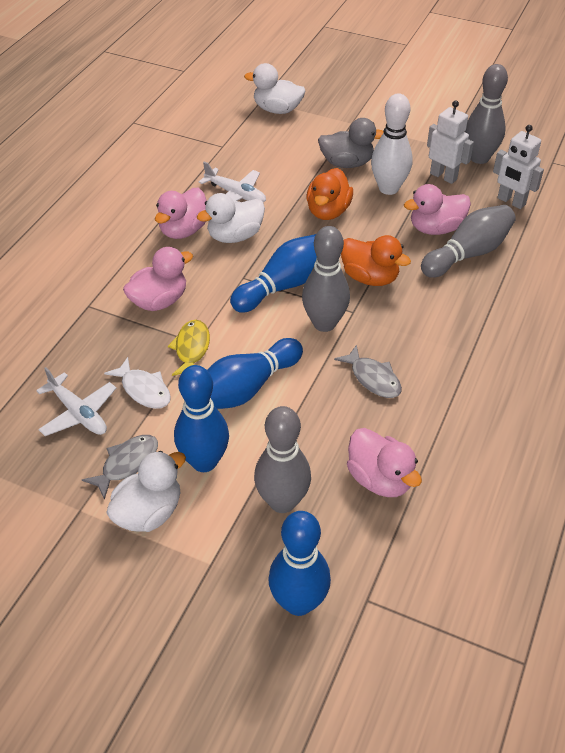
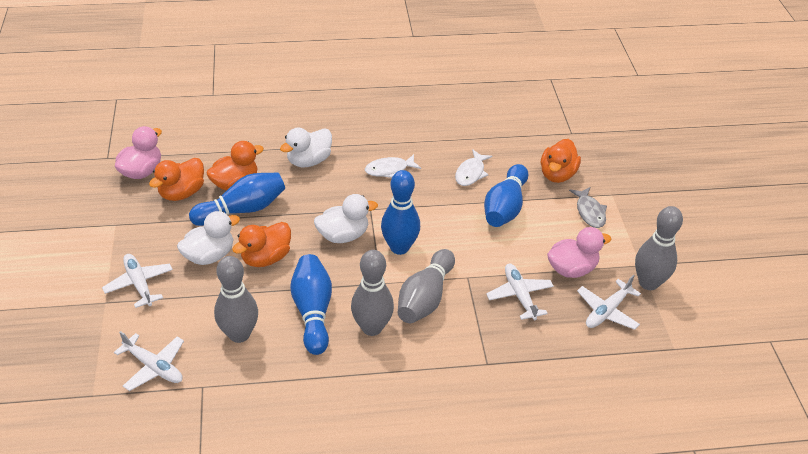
grey duck: [318,118,384,168] = 1 -> none = 0
grey fish: [82,435,158,500] [334,345,402,398] = 2 -> [569,187,607,228] = 1
orange duck: [306,168,353,220] [341,235,411,286] = 2 -> [149,158,204,201] [206,141,264,190] [232,222,291,267] [541,139,581,183] = 4
pink duck: [123,247,193,311] [155,188,207,239] [347,428,422,497] [404,184,471,235] = 4 -> [115,126,162,179] [547,227,611,278] = 2
white bowling pin: [371,93,413,195] = 1 -> none = 0
white fish: [104,357,171,409] = 1 -> [365,154,421,178] [455,149,492,186] = 2
white plane: [36,367,116,436] [199,162,266,203] = 2 -> [102,254,173,308] [114,331,184,391] [486,264,554,320] [577,275,641,330] = 4
white robot: [427,100,474,184] [493,125,544,209] = 2 -> none = 0
yellow fish: [168,320,210,376] = 1 -> none = 0

